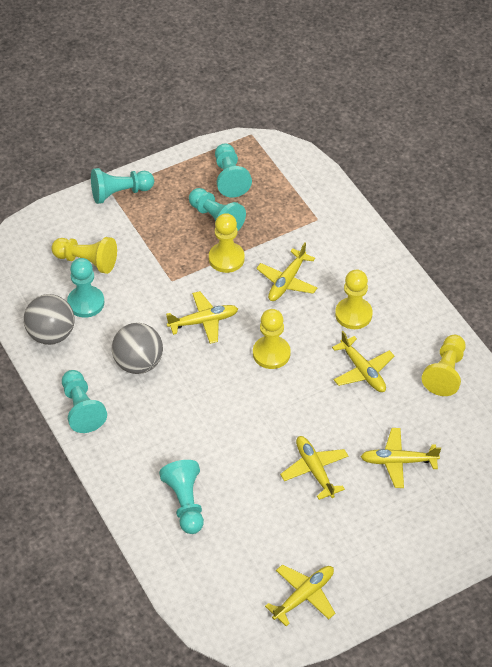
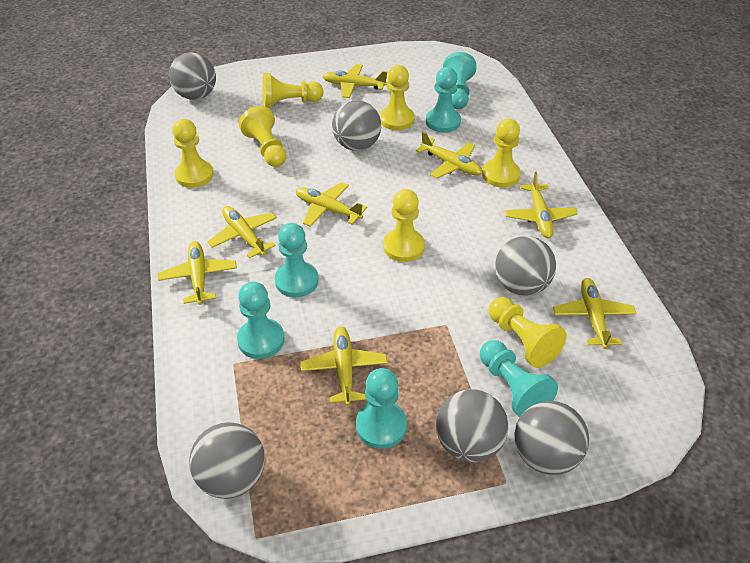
grey ball: [24,294,74,345] [112,323,163,374] = 2 -> [169,52,216,100] [189,422,265,499] [332,100,381,151] [436,389,508,463] [495,236,556,296] [514,401,589,475] = 6
yellow pawn: [52,237,117,274] [209,213,245,273] [253,309,291,369] [335,270,373,329] [422,335,466,396] = 5 -> [172,119,214,188] [239,106,287,167] [262,73,323,108] [380,65,415,130] [383,189,425,262] [482,119,521,188] [489,297,567,368] = 7
yellow plane: [166,291,238,344] [256,243,317,301] [265,564,335,626] [280,436,348,500] [332,331,394,392] [361,428,441,488] = 6 -> [158,241,237,305] [208,206,277,258] [296,182,367,227] [301,326,387,406] [323,64,387,98] [416,131,482,179] [505,172,578,238] [553,278,636,349] = 8

